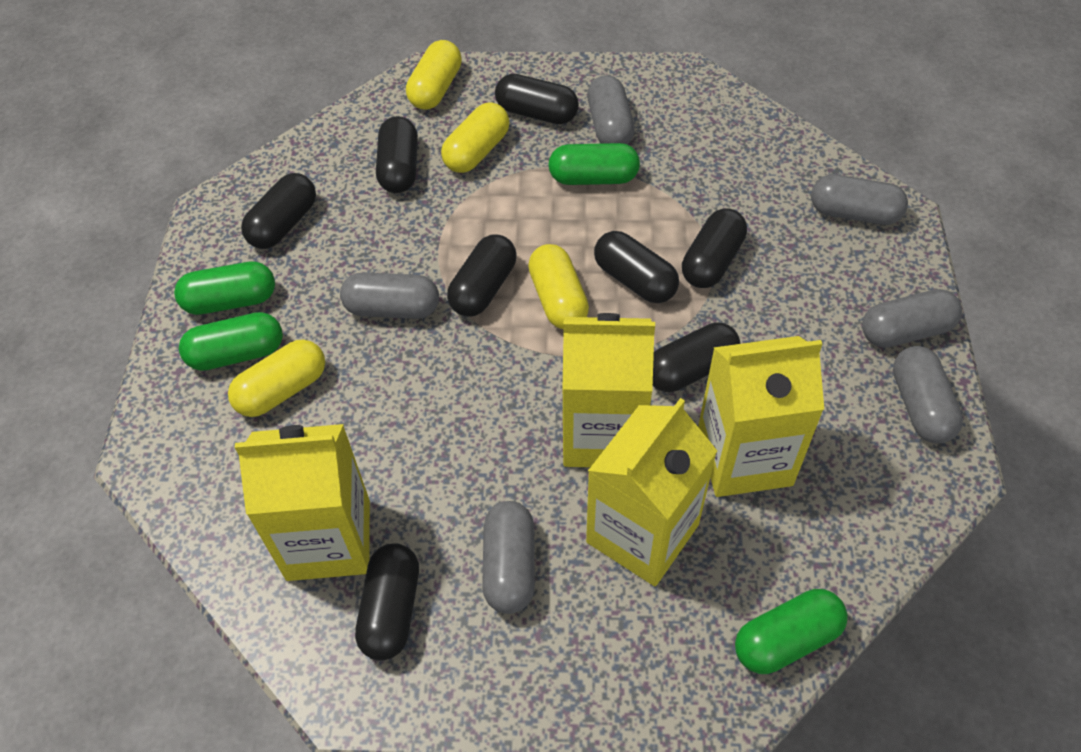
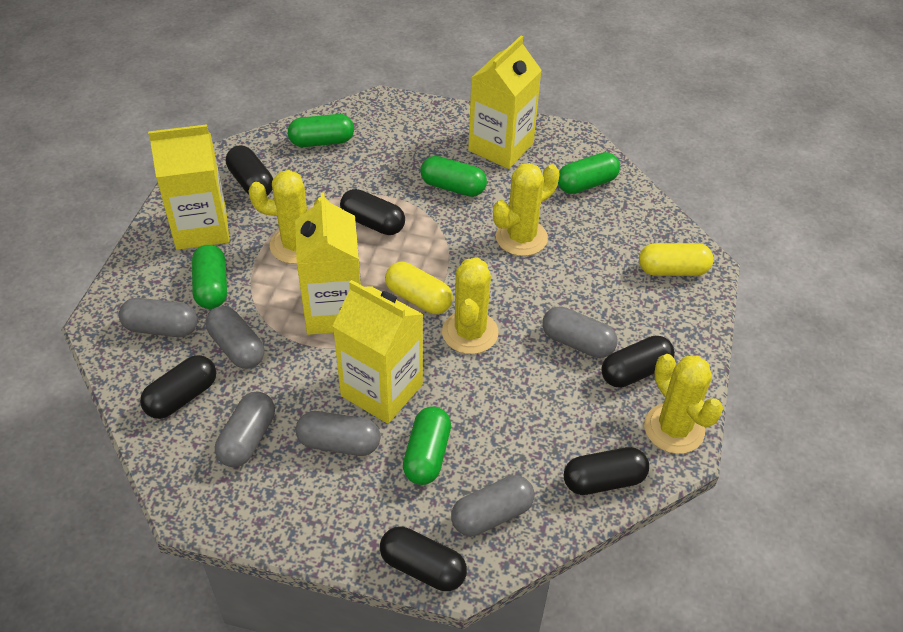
black capsule: [241,173,316,249] [355,543,419,661] [376,116,418,193] [447,235,516,317] [495,74,579,124] [594,231,679,303] [653,322,740,392] [682,208,747,288] = 8 -> [140,355,216,419] [226,146,273,196] [340,189,405,235] [380,526,467,591] [564,447,649,495] [601,336,675,388] = 6
green capsule: [174,261,275,315] [179,312,283,371] [548,143,640,185] [735,589,848,674] = 4 -> [192,245,227,309] [288,114,354,147] [403,406,451,485] [420,156,487,197] [558,152,620,194] = 5
yellow cactus: none = 0 -> [248,170,329,264] [442,258,498,354] [493,163,559,256] [644,354,723,454] = 4
yellow capsule: [228,340,325,417] [406,40,462,110] [441,102,510,173] [528,244,589,329] = 4 -> [385,262,453,314] [639,243,714,276] = 2

